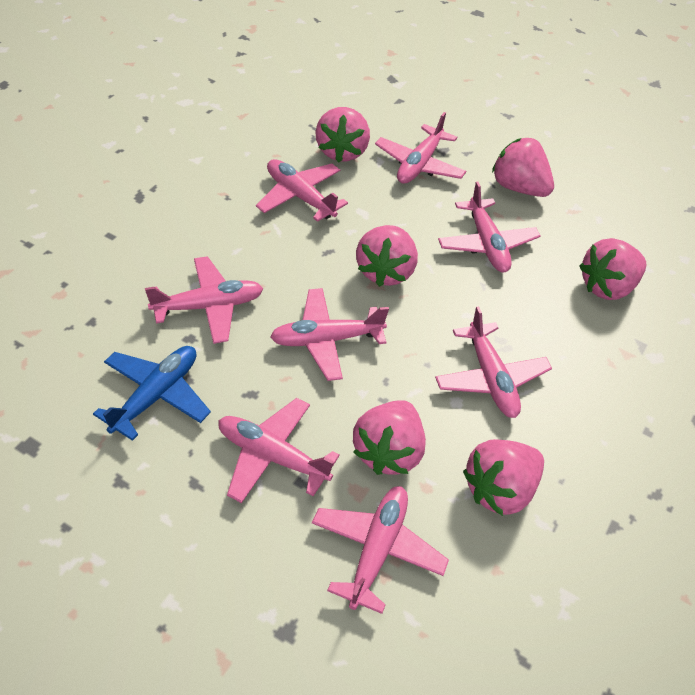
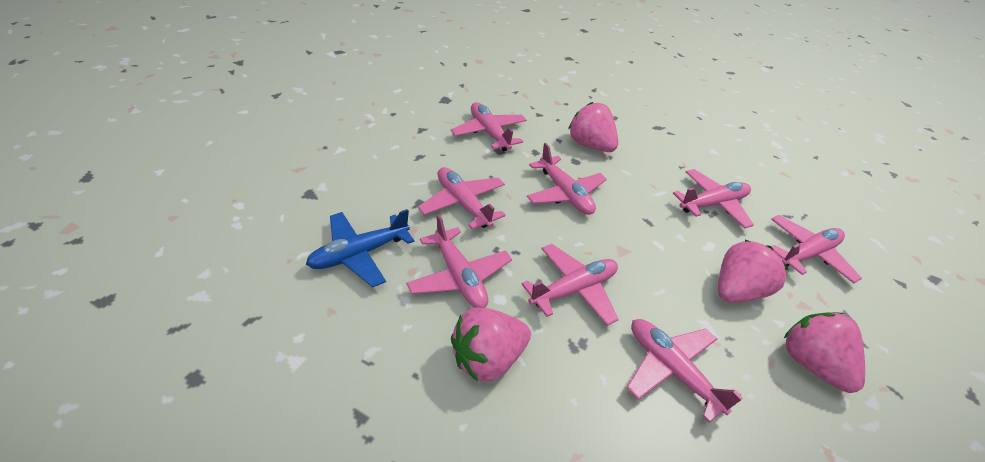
pink strawberry: [315,107,370,162] [353,400,426,475] [356,225,418,287] [463,439,544,516] [492,138,554,197] [579,238,646,300] = 6 -> [451,307,531,382] [568,102,618,152] [718,240,788,303] [784,312,865,393] = 4

